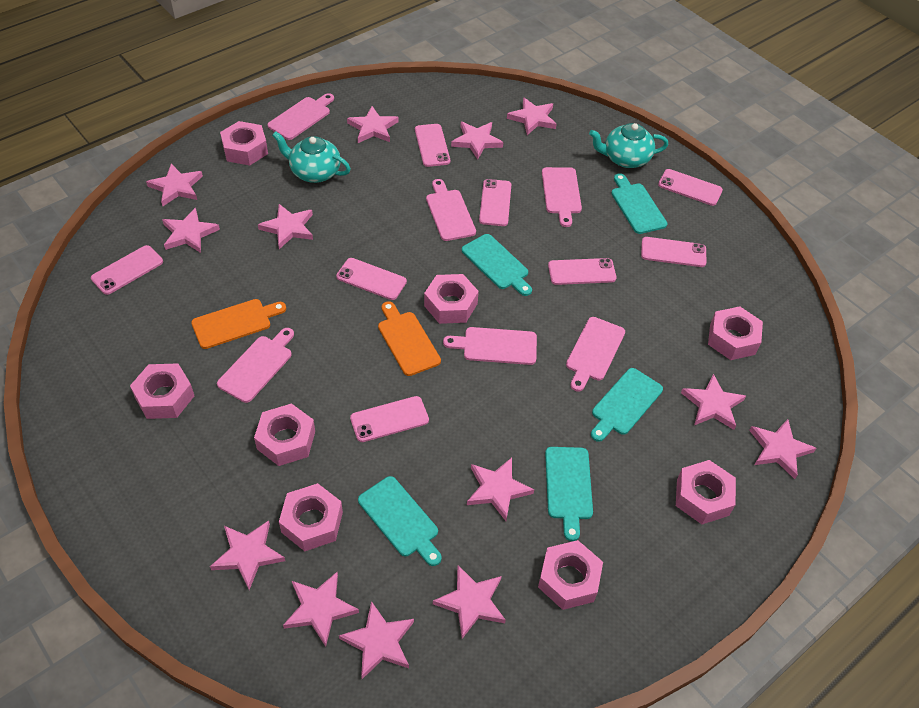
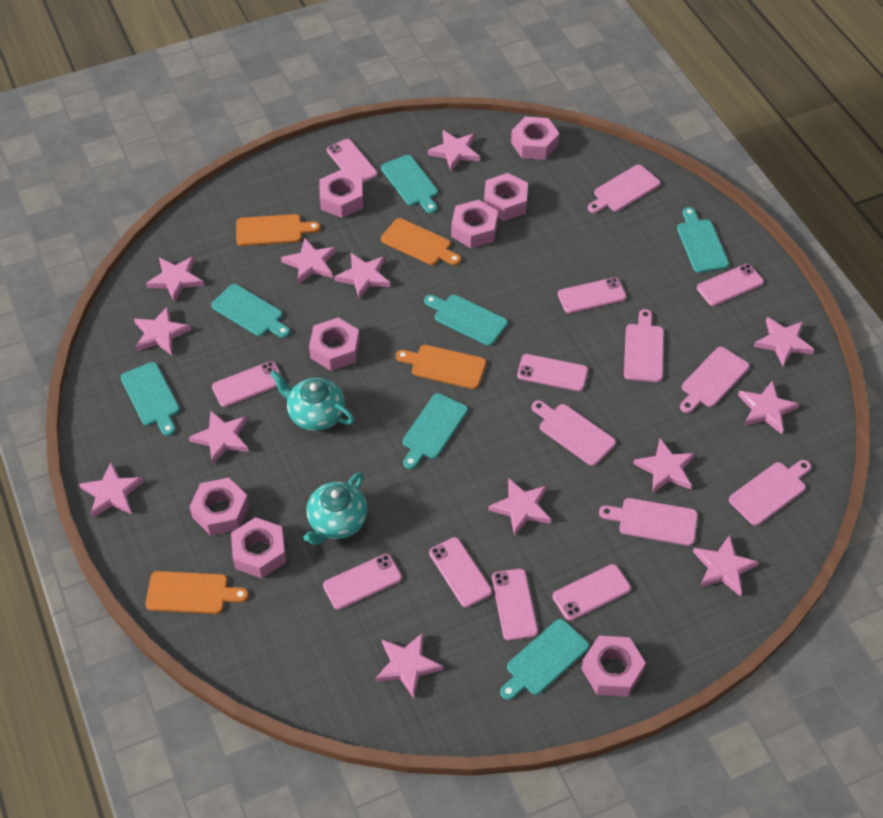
orange cutting board: [191,299,286,349] [378,301,441,376] = 2 -> [146,571,249,614] [236,214,320,246] [381,218,461,265] [396,345,486,389] = 4
pink phone: [91,245,163,295] [336,258,407,300] [350,396,429,442] [415,124,450,167] [479,179,512,226] [548,258,617,285] [641,237,706,267] [658,169,723,206] = 8 -> [212,361,281,407] [323,554,402,610] [327,139,378,183] [429,537,492,608] [492,569,538,641] [517,354,588,391] [552,564,631,621] [558,277,626,313] [697,264,764,306] = 9
turquoise cutting board: [358,476,442,566] [462,234,532,296] [545,447,593,541] [591,368,663,442] [611,173,668,234] = 5 -> [121,362,180,436] [211,284,290,338] [381,155,438,214] [403,393,468,469] [424,295,508,346] [500,619,589,700] [677,207,729,273] = 7

